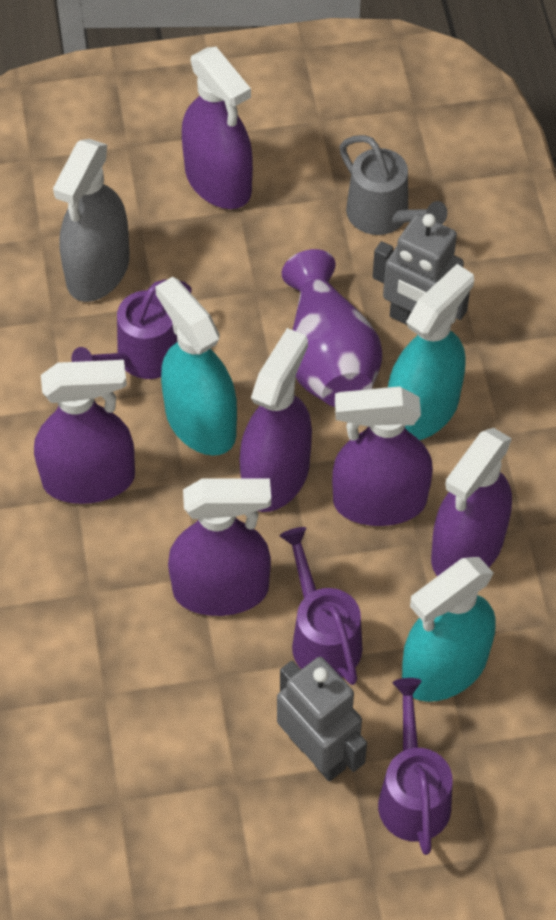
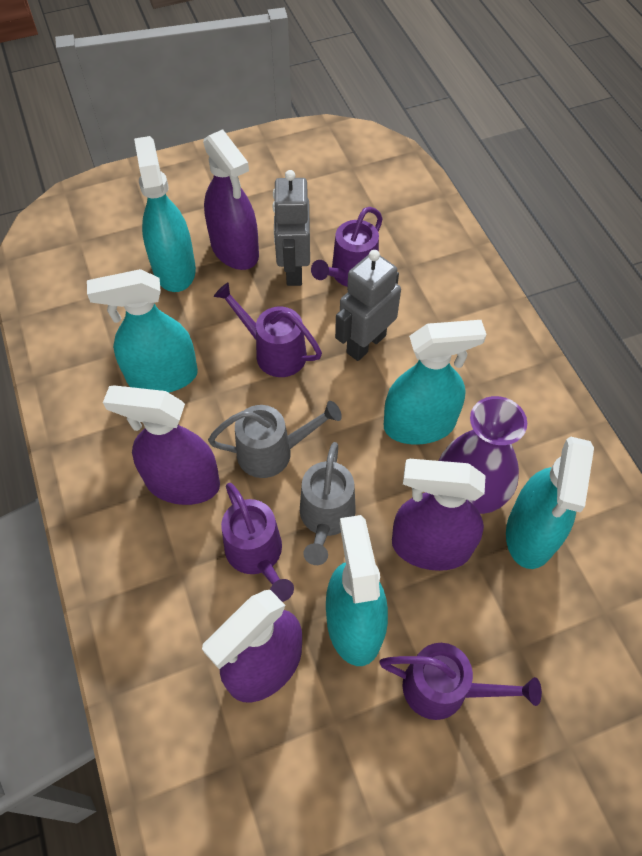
grey spray bottle: [53,139,130,302] = 1 -> none = 0
grey watering can: [340,135,447,235] = 1 -> [208,401,342,478] [300,442,356,565] = 2
purple spray bottle: [34,360,135,504] [168,478,271,616] [182,47,253,209] [240,328,312,512] [332,386,433,526] [431,428,512,576] = 6 -> [103,385,220,505] [202,590,302,702] [203,129,259,270] [392,459,486,571] = 4
purple watering can: [71,280,192,379] [280,527,363,685] [378,678,453,855] = 3 -> [214,282,322,377] [221,483,294,602] [311,207,383,287] [379,643,542,720] = 4
turquoise spray bottle: [155,277,237,456] [388,264,474,440] [402,557,496,702] = 3 -> [87,269,198,393] [134,136,196,292] [326,515,388,666] [384,320,487,445] [506,436,594,569] = 5

